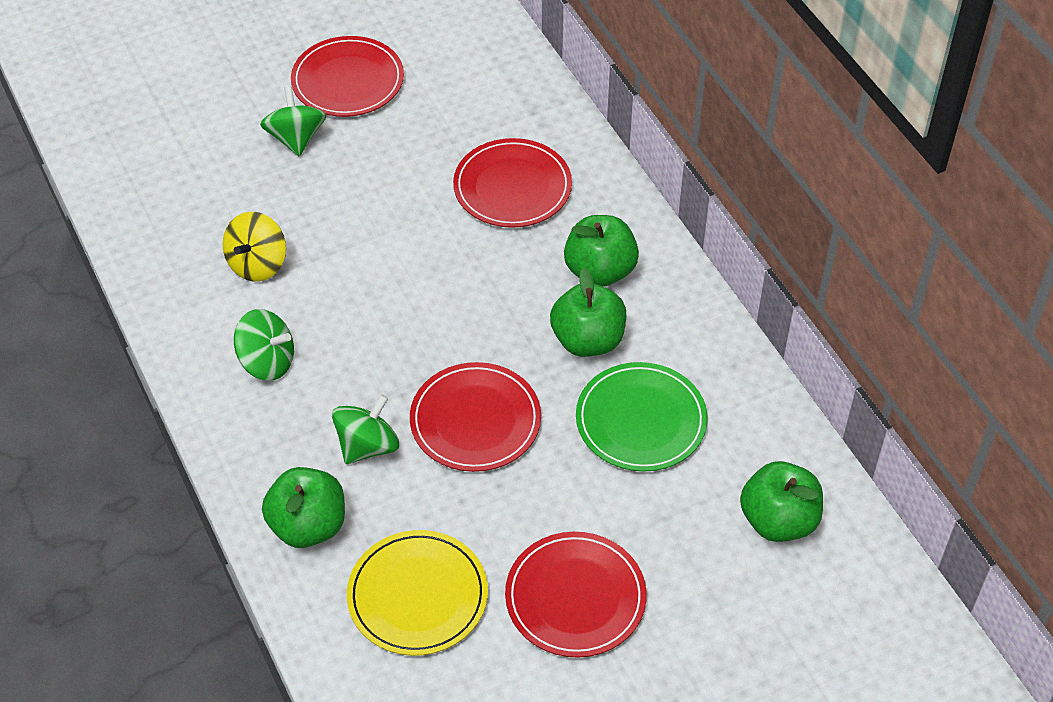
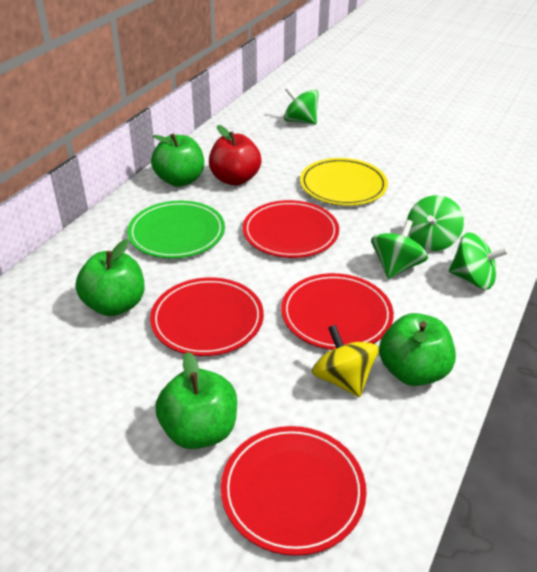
green spinning top: [234,309,294,381] [260,86,326,156] [332,394,399,464] = 3 -> [284,87,319,124] [371,220,428,279] [407,195,464,251] [449,232,509,290] = 4
red apple: none = 0 -> [209,125,261,185] = 1

